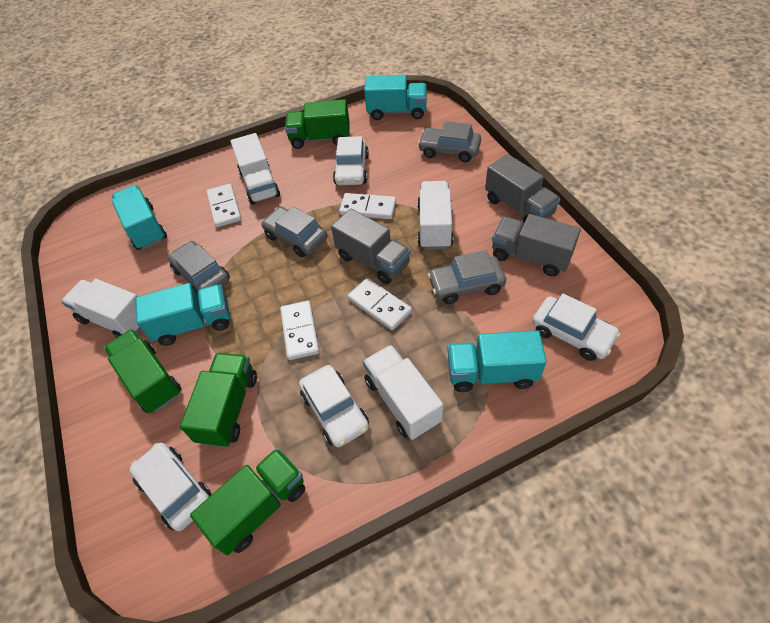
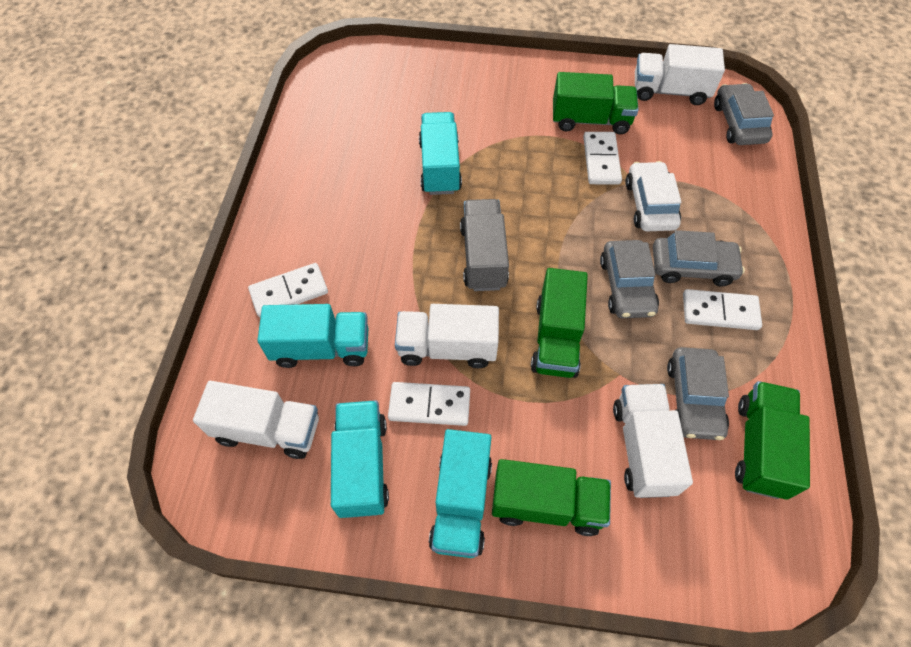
grey truck: [331,209,411,284] [485,154,561,223] [492,214,581,276] = 3 -> [460,199,509,291] = 1
white car: [130,443,212,531] [299,365,369,447] [333,136,369,185] [532,293,620,361] = 4 -> [625,161,681,231] = 1

